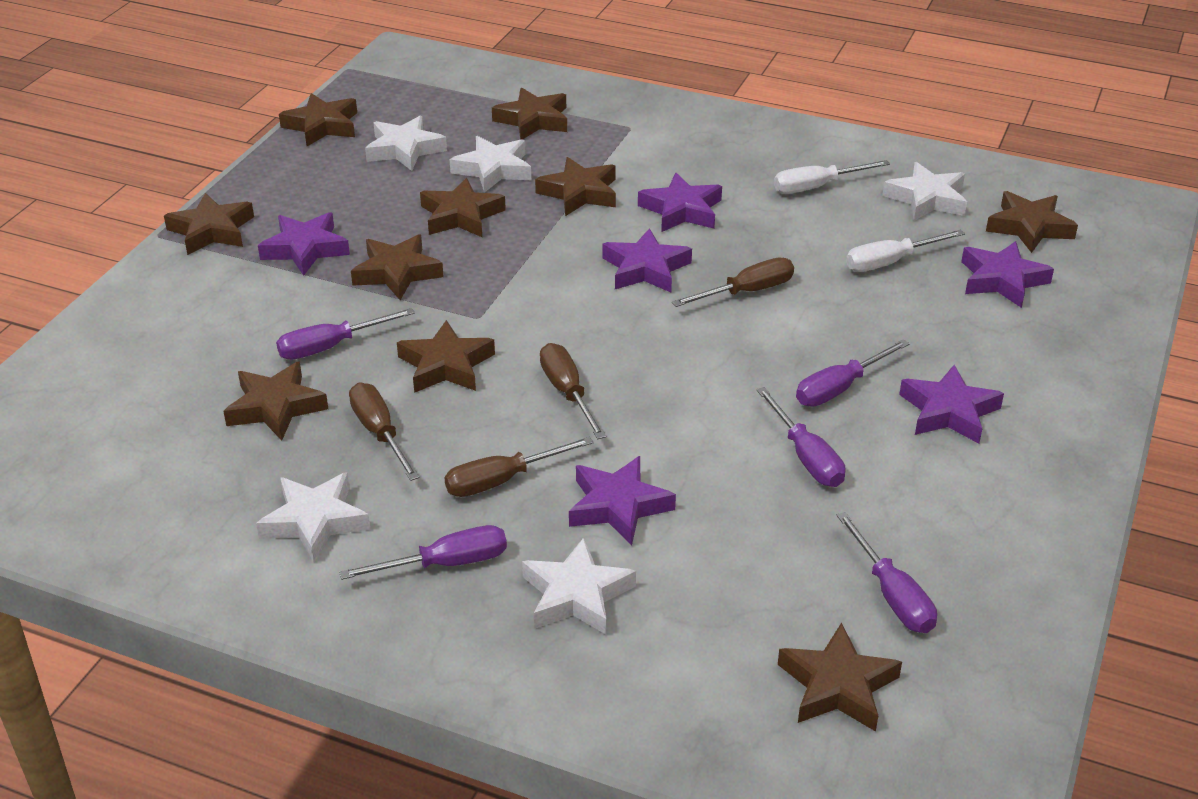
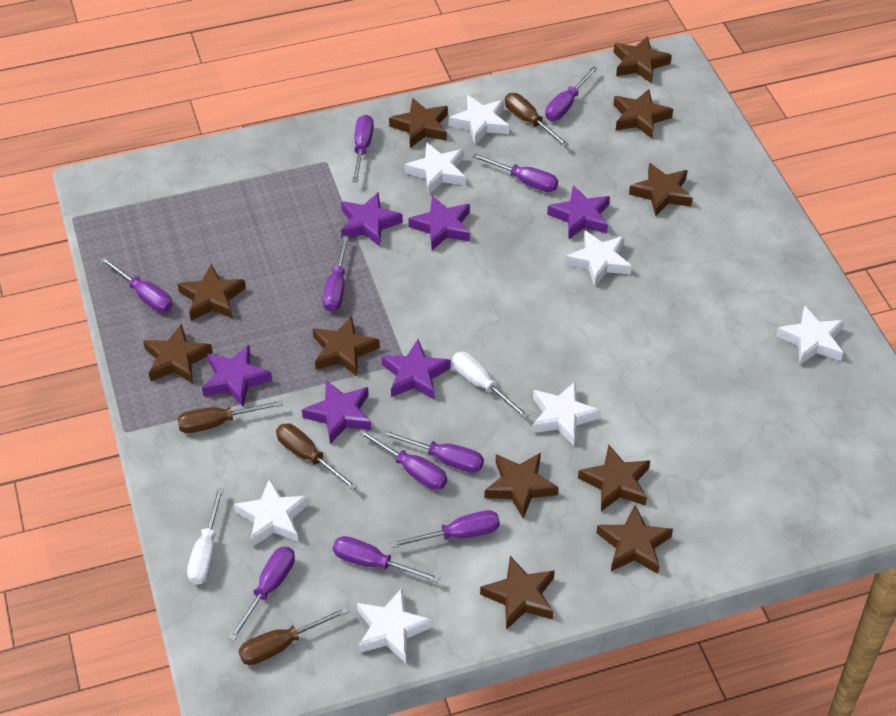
brown star: [164,193,254,255] [223,361,328,441] [279,93,357,146] [351,234,444,300] [397,320,495,393] [420,178,506,237] [492,88,567,140] [535,157,616,216] [778,623,902,732] [986,191,1078,253] = 10 -> [143,324,213,384] [178,264,246,321] [313,316,380,376] [389,98,448,148] [480,556,555,630] [484,453,559,519] [578,445,650,511] [596,505,673,574] [613,36,672,83] [614,89,673,138] [629,163,693,216] = 11
purple screwdriver: [276,308,415,360] [339,525,507,580] [756,387,845,487] [796,339,910,407] [836,512,937,633] = 5 -> [100,257,173,312] [228,546,295,641] [323,235,349,312] [333,536,440,583] [352,115,374,182] [358,429,447,490] [382,430,484,473] [390,510,500,548] [472,153,558,192] [545,66,598,121] = 10
white star: [256,472,371,562] [365,116,447,171] [450,136,531,193] [522,538,636,635] [882,162,967,221] = 5 -> [234,478,309,547] [357,588,433,663] [405,142,465,195] [449,95,509,145] [532,382,601,446] [565,231,632,287] [776,305,844,365] = 7

